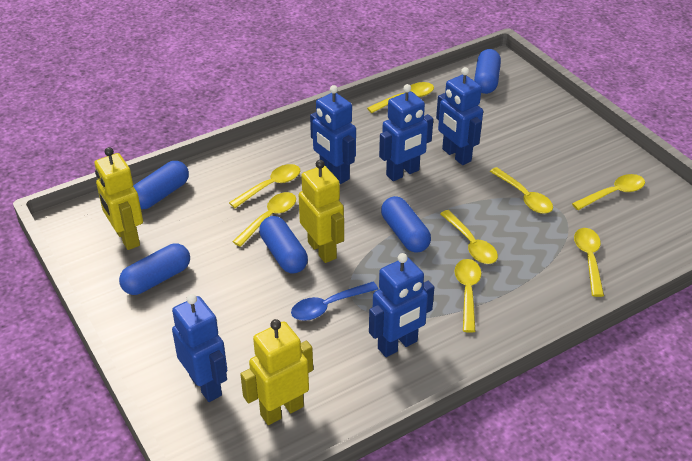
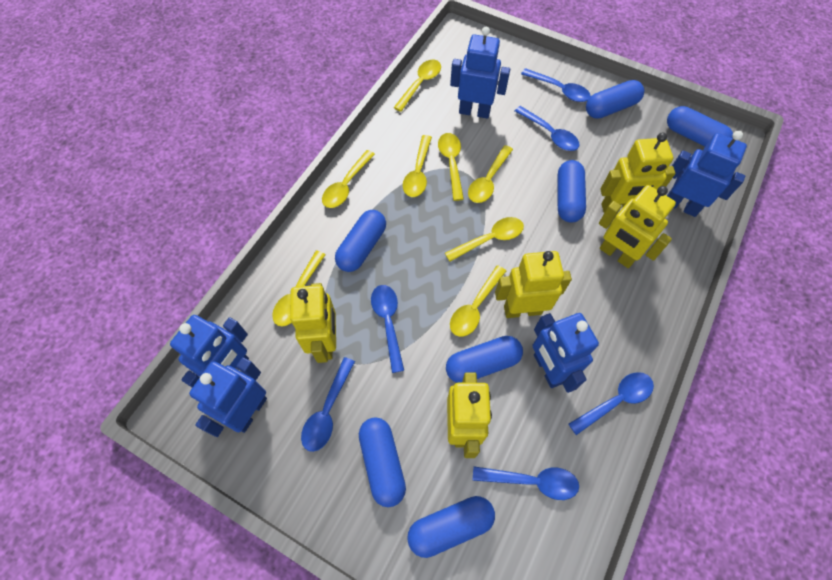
blue capsule: [119,243,190,295] [133,161,189,209] [259,216,308,273] [381,196,431,253] [474,49,501,94] = 5 -> [335,210,386,272] [359,417,406,507] [407,496,495,558] [446,336,523,383] [558,160,586,223] [586,80,644,119] [667,106,733,147] = 7
blue spoon: [291,282,378,321] = 1 -> [301,357,355,452] [371,285,404,373] [473,466,579,500] [515,106,579,151] [521,68,591,102] [569,372,654,435] = 6
yellow robot: [94,147,143,250] [240,319,313,425] [299,160,344,263] = 3 -> [290,283,336,363] [447,372,492,458] [495,251,572,318] [599,185,676,268] [600,132,675,213] = 5

